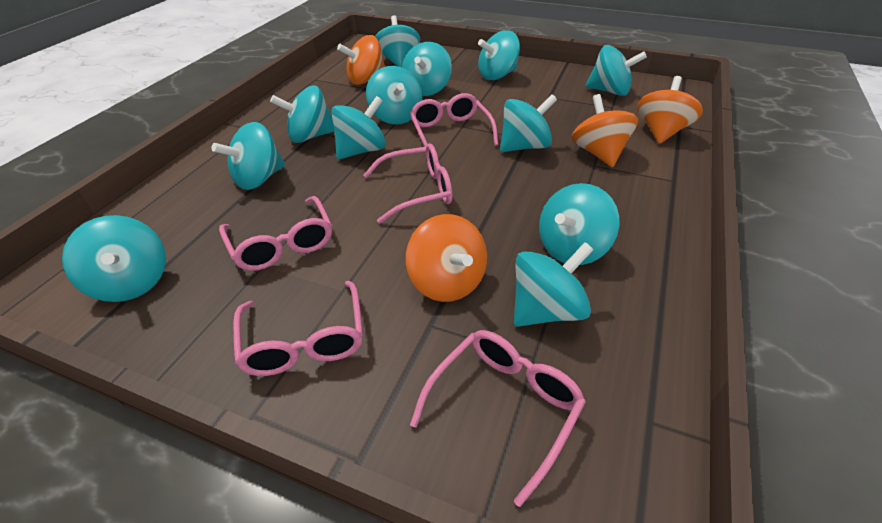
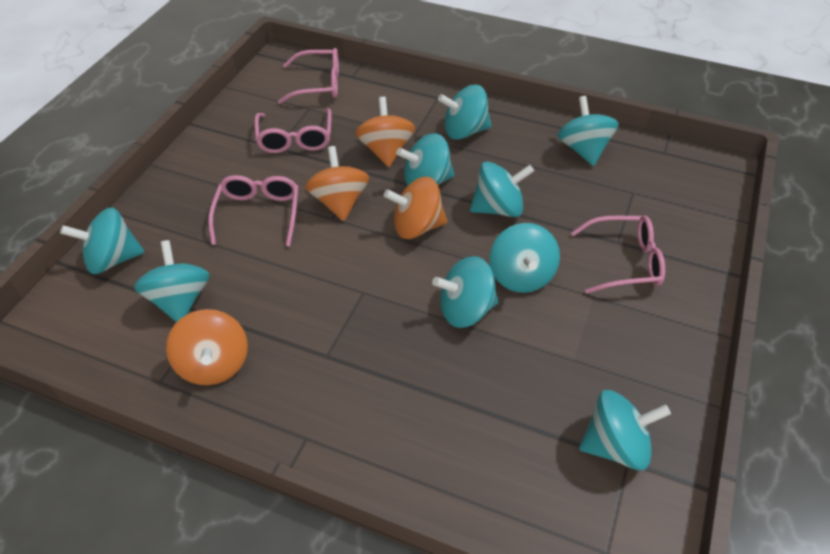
pink glasses: [219,196,332,271] [233,281,363,376] [364,143,453,224] [410,93,498,147] [410,330,586,507] = 5 -> [208,175,299,246] [254,109,332,153] [278,48,339,104] [571,215,665,294] = 4
turquoise spinning top: [62,215,166,302] [212,122,285,190] [270,86,335,143] [331,96,386,159] [366,66,423,125] [375,16,420,67] [402,42,452,96] [478,30,520,80] [500,94,557,152] [514,242,594,327] [539,183,619,265] [585,45,647,96] = 12 -> [60,207,144,274] [134,240,210,322] [396,133,454,186] [432,256,499,328] [438,85,492,140] [470,161,534,217] [489,223,560,293] [558,96,619,166] [579,390,671,470] = 9

